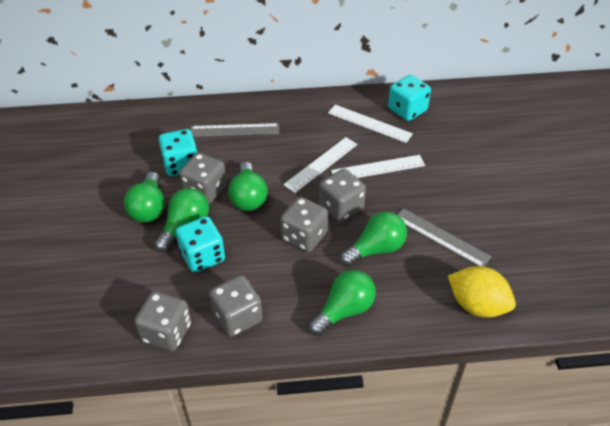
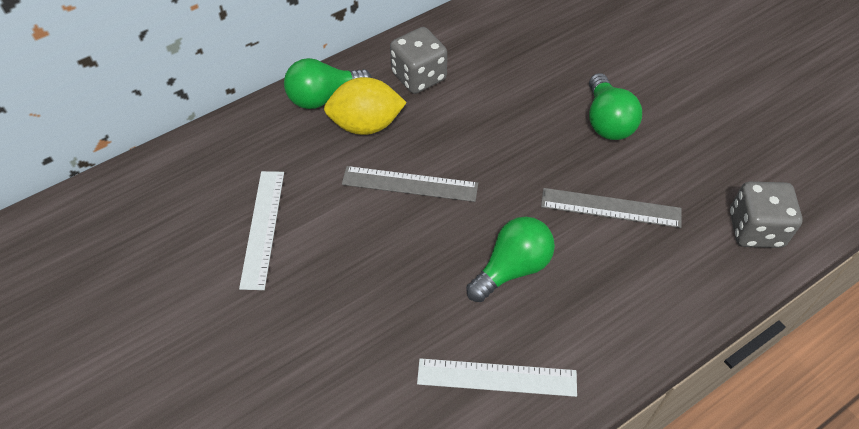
green light bulb: [124,172,165,222] [154,188,209,252] [228,162,268,211] [308,270,376,336] [340,212,407,266] = 5 -> [284,58,372,109] [466,217,555,302] [589,73,642,140] = 3
grey dice: [134,291,191,351] [179,153,227,204] [209,275,263,337] [280,197,328,252] [319,169,366,222] = 5 -> [390,27,447,94] [730,182,803,248] = 2
turquoise dice: [159,129,197,176] [176,216,225,273] [388,75,431,121] = 3 -> none = 0
white ruler: [283,137,358,193] [328,105,413,143] [331,155,425,178] = 3 -> [239,171,284,290] [417,358,577,397] = 2

